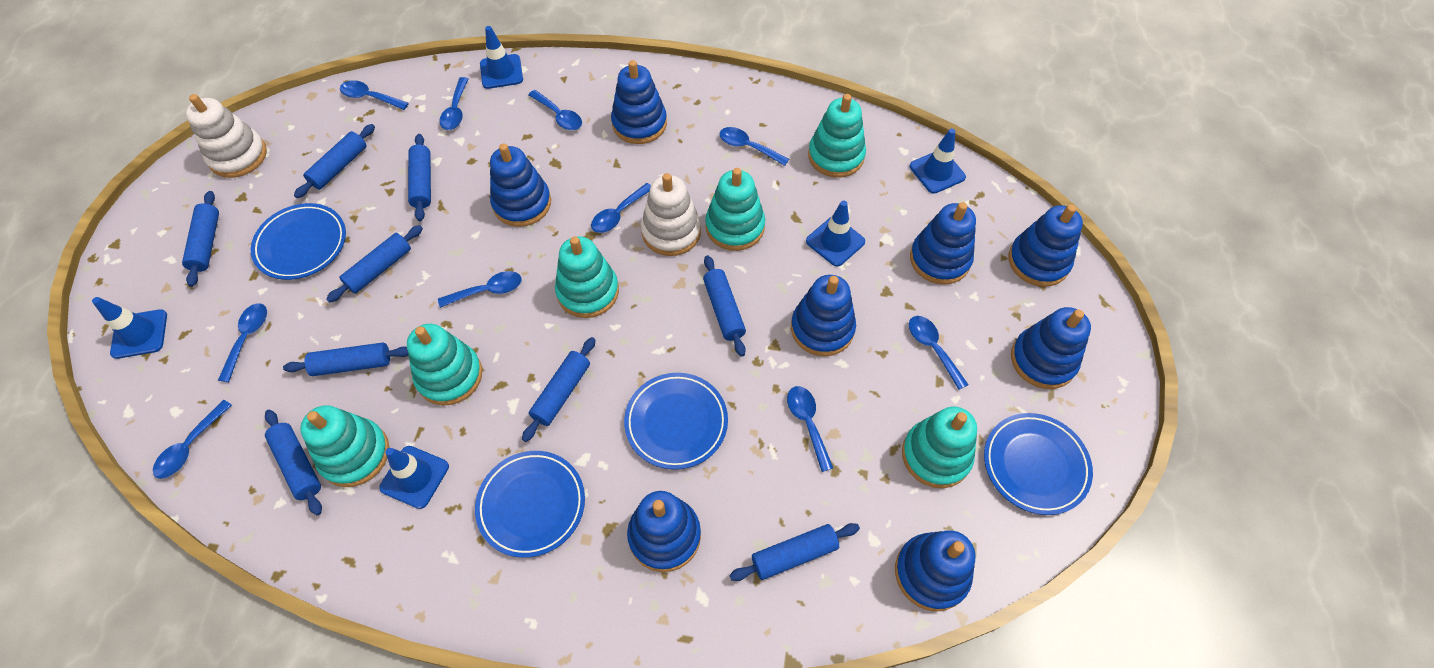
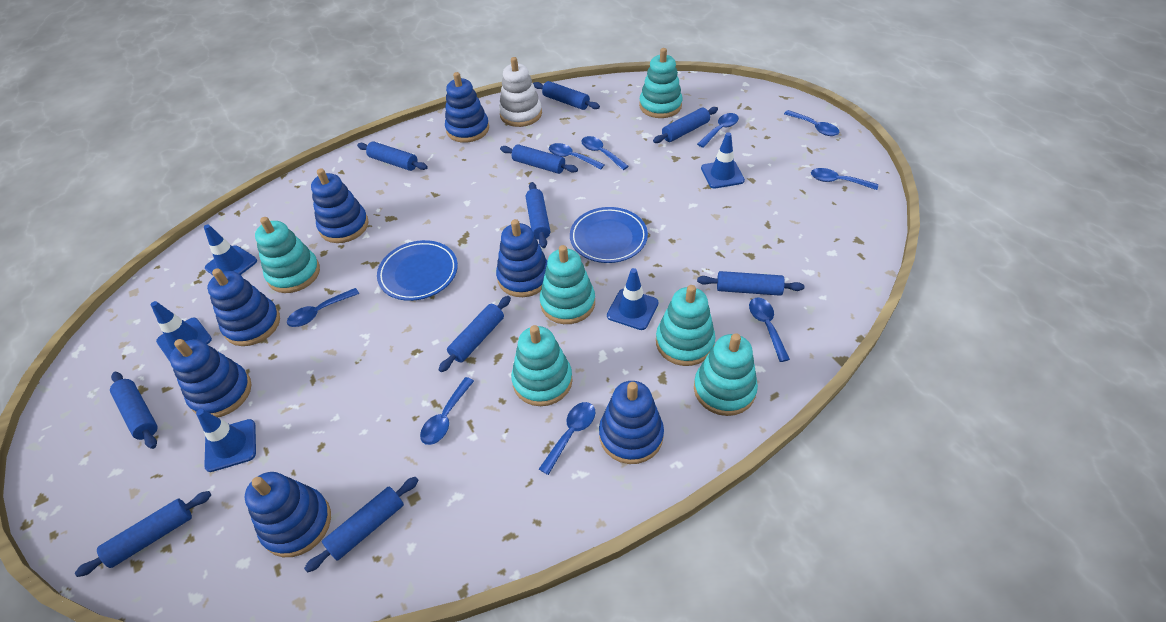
blue plate: [251,203,346,280] [475,451,585,558] [624,373,728,470] [984,413,1093,515] = 4 -> [377,240,458,301] [570,207,648,263] = 2
blue rolling pin: [182,191,219,287] [265,410,322,515] [283,343,408,376] [294,124,375,198] [326,225,423,303] [408,134,431,221] [522,337,596,442] [703,255,746,357] [730,523,860,581] = 9 -> [75,491,211,577] [110,372,158,449] [304,477,419,573] [357,142,428,171] [438,296,511,372] [500,144,578,174] [526,182,550,248] [533,81,600,110] [653,107,718,143] [697,271,804,296] = 10
blue spoon: [153,400,232,479] [218,303,267,382] [340,80,409,110] [438,271,521,308] [439,77,468,130] [528,90,582,130] [591,183,651,233] [719,127,789,166] [787,386,833,472] [909,316,969,390] = 10 -> [287,288,359,327] [420,377,474,445] [539,402,595,475] [549,143,605,169] [581,136,629,170] [697,113,739,148] [749,298,790,362] [784,110,839,136] [811,168,878,190] = 9
blue stacking toy: [490,144,551,227] [611,60,667,144] [627,491,701,572] [791,275,856,356] [895,531,976,612] [910,202,976,285] [1009,204,1083,287] [1011,307,1091,389] = 8 -> [170,339,251,417] [207,268,280,346] [245,472,331,557] [311,168,369,243] [445,72,489,143] [496,219,547,297] [599,381,664,464] = 7
white stacking toy: [186,94,267,178] [641,173,701,256] = 2 -> [499,57,542,127] = 1

